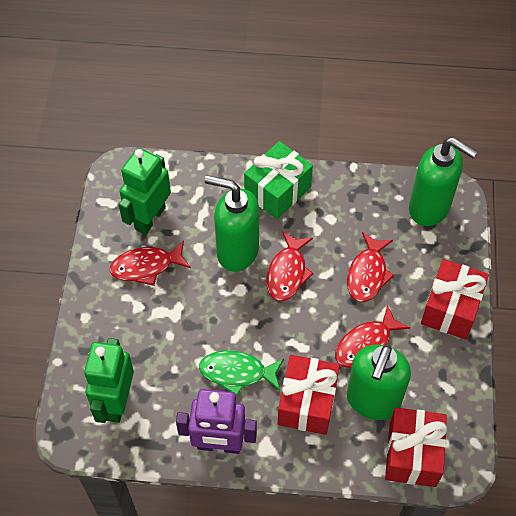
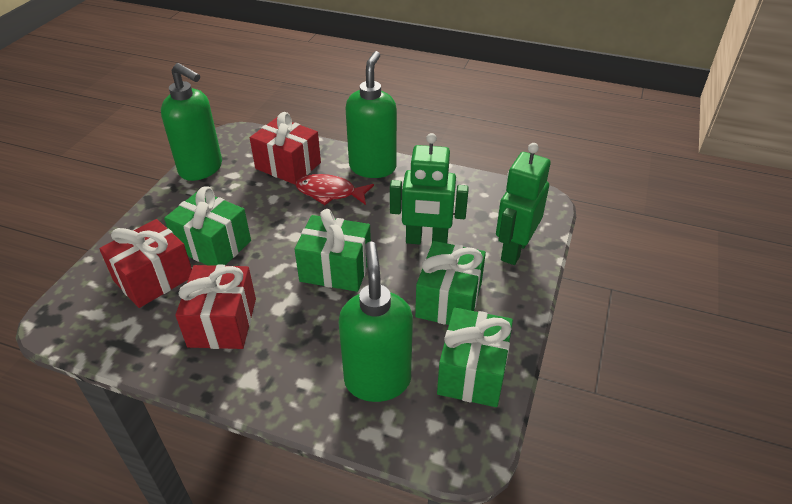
green fish: [199,351,284,396] = 1 -> none = 0
green gift: [244,141,313,219] = 1 -> [164,186,251,266] [294,209,371,292] [415,241,486,325] [437,308,513,407] = 4
purple robot: [176,389,257,454] = 1 -> none = 0
red fish: [110,240,191,286] [266,231,314,301] [335,305,410,368] [347,232,394,302] = 4 -> [296,174,374,205] = 1

